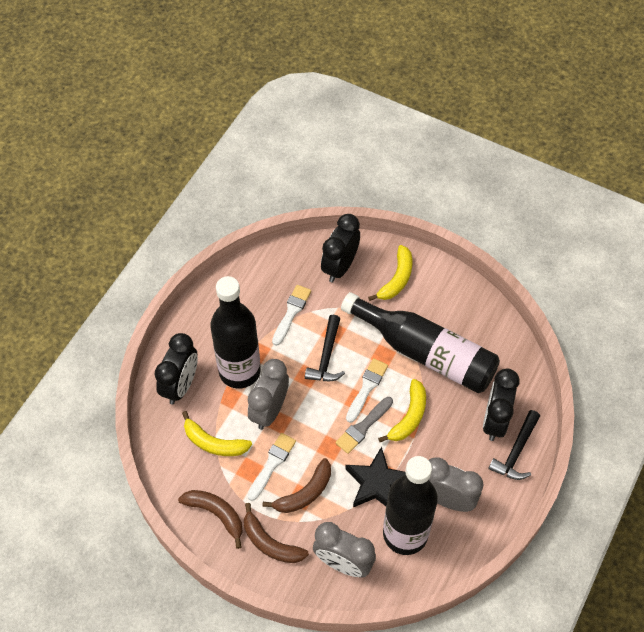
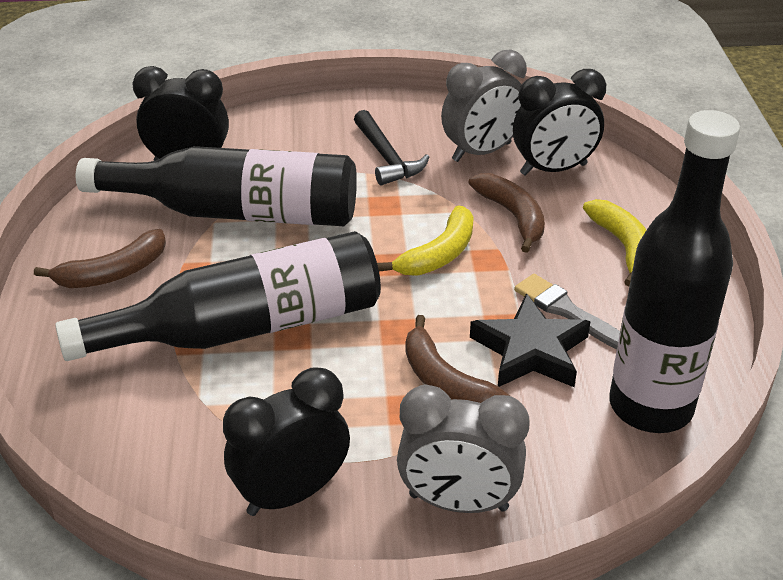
black hammer: [305,315,345,381] [488,410,540,480] = 2 -> [354,110,429,185] = 1
grey clock: [248,359,289,430] [313,522,376,578] [429,457,483,512] = 3 -> [397,385,530,513] [441,49,527,162] = 2
white brush: [247,433,296,501] [272,285,311,346] [346,358,388,423] = 3 -> none = 0
yellow banana: [182,411,252,456] [368,245,412,301] [378,379,426,442] = 3 -> [377,205,474,276] [583,199,646,286] = 2

